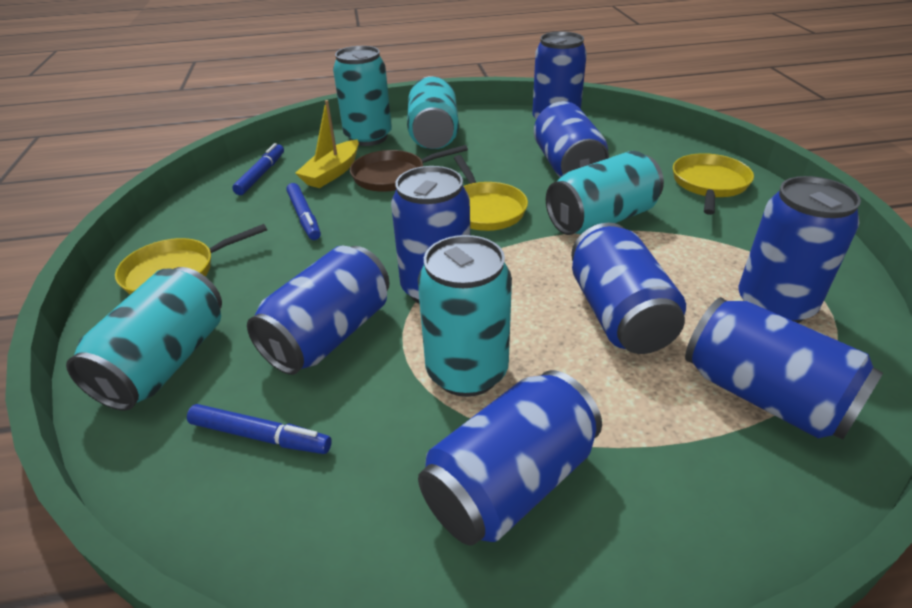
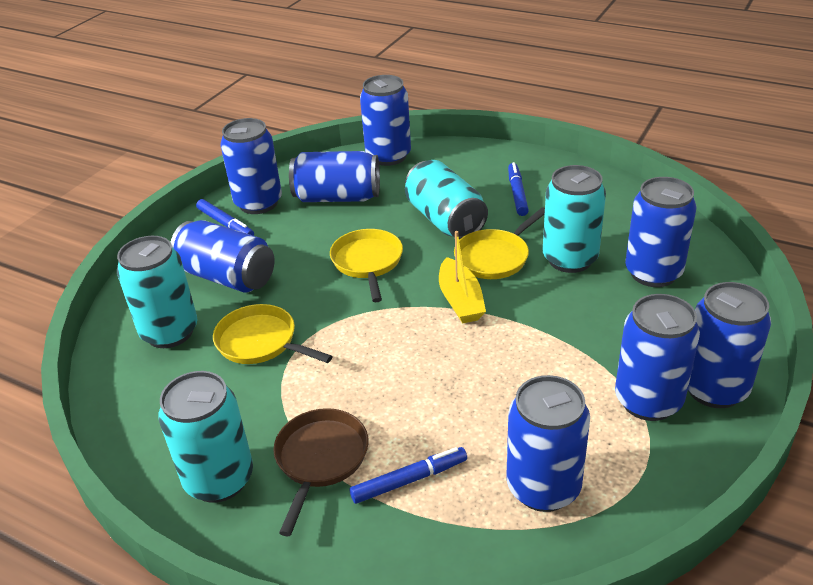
turquoise can: [66,267,222,411] [333,46,392,146] [407,76,459,150] [418,235,512,397] [546,151,664,235] = 5 -> [117,236,198,348] [158,371,253,503] [405,160,488,240] [543,165,606,273] = 4

